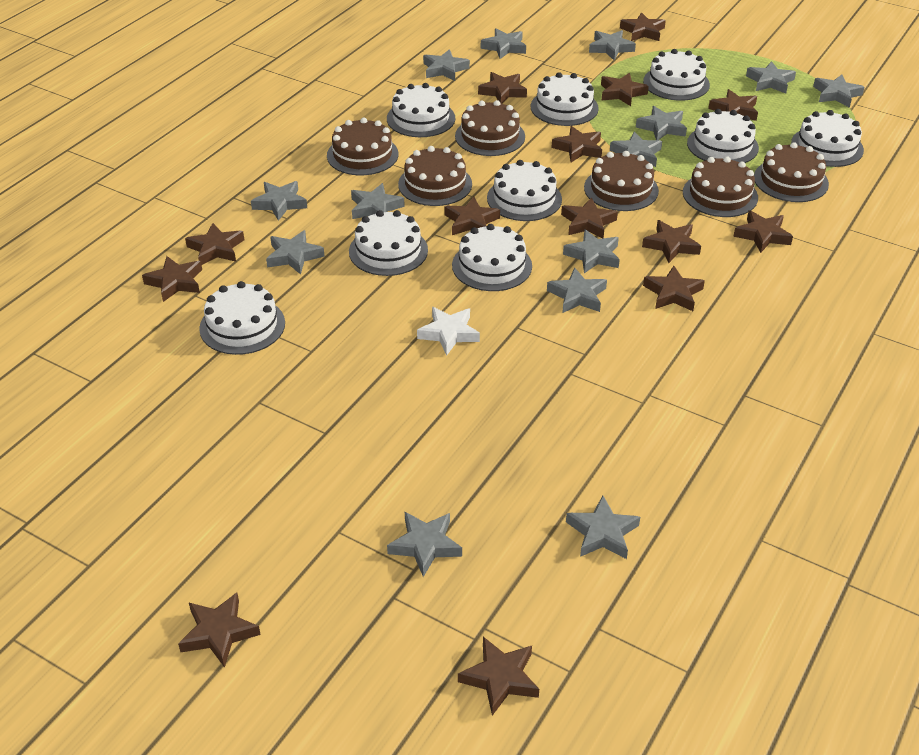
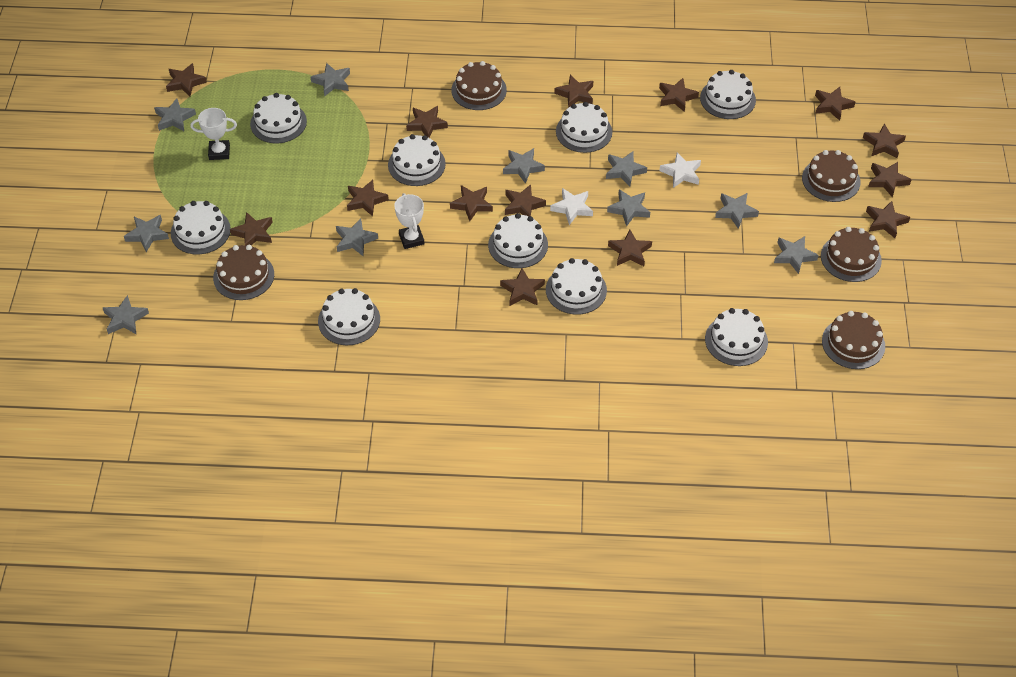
brown cake: [327,118,399,175] [398,146,472,206] [455,100,525,156] [584,151,659,211] [683,157,758,217] [754,142,829,202] = 6 -> [213,245,274,300] [451,61,507,110] [802,150,860,202] [821,227,882,282] [822,311,885,369] = 5
grey star: [251,181,307,221] [266,230,325,274] [351,183,405,219] [387,512,462,577] [423,49,470,81] [481,29,526,59] [547,267,607,313] [563,229,620,273] [566,495,640,559] [589,30,636,60] [610,131,662,167] [636,106,687,140] [746,61,796,93] [813,74,865,108] = 14 -> [103,295,149,334] [124,215,169,252] [154,98,196,131] [311,63,350,96] [336,218,378,256] [503,148,545,184] [606,151,647,187] [607,189,650,227] [715,193,759,229] [774,236,819,274] = 10
white star: [417,307,480,356] = 1 -> [550,188,593,225] [659,152,701,188] = 2
white trophy: none = 0 -> [191,108,237,160] [394,193,424,249] = 2

